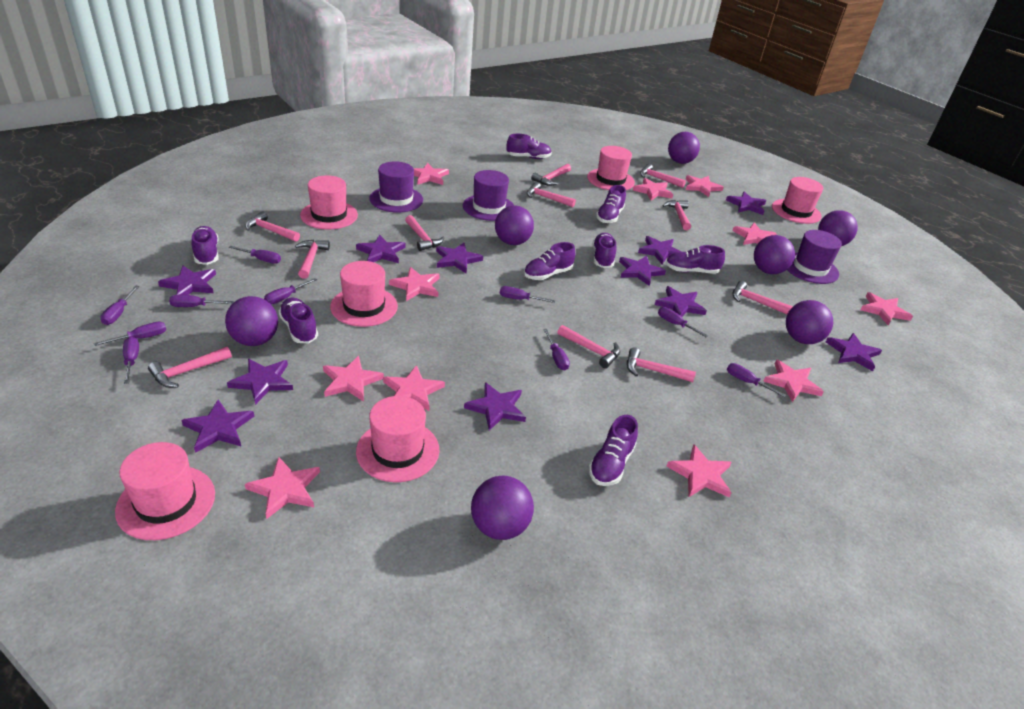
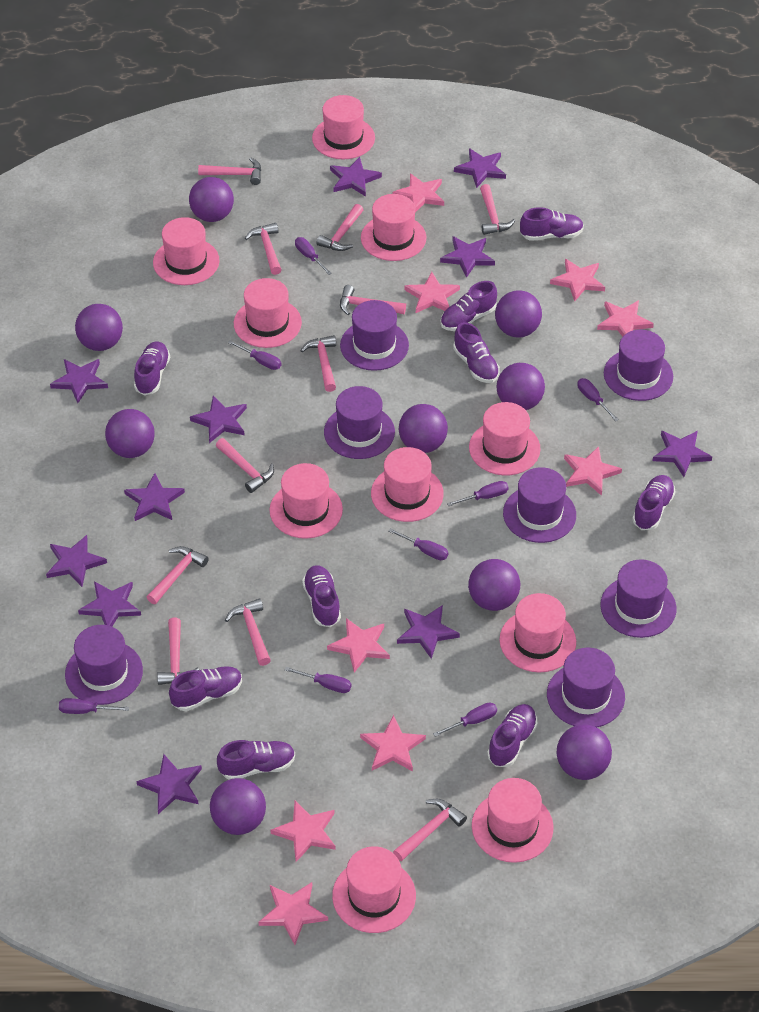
pink hat: [115,442,215,540] [300,176,358,229] [330,261,398,327] [356,396,439,482] [587,146,635,190] [772,177,823,224] = 6 -> [153,217,220,285] [234,278,302,348] [270,463,343,539] [312,95,375,159] [332,846,416,933] [361,194,426,261] [371,447,444,522] [469,402,541,475] [472,778,554,863] [499,593,576,673] = 10
pink star: [245,457,320,519] [323,356,384,402] [383,365,445,411] [389,267,440,301] [414,163,449,185] [633,178,673,200] [666,445,732,497] [685,175,724,197] [732,223,777,245] [763,359,824,402] [860,292,913,325] = 11 -> [258,882,328,945] [270,801,336,862] [327,618,390,673] [360,715,426,771] [392,173,444,212] [404,272,460,313] [550,259,605,301] [564,446,622,496] [597,300,654,337] = 9
purple ball: [225,296,278,346] [471,476,534,540] [495,206,534,245] [668,132,700,164] [754,235,795,274] [786,300,833,344] [818,210,858,246] = 7 -> [75,304,123,351] [105,409,155,458] [189,177,234,222] [210,778,266,835] [399,404,448,453] [468,559,520,611] [495,291,542,337] [497,363,545,410] [556,724,612,780] = 9
purple hat: [369,161,423,213] [463,170,514,221] [787,230,842,284] = 3 -> [65,625,143,705] [324,386,395,459] [340,300,409,371] [503,467,576,543] [547,648,625,727] [600,559,677,638] [604,330,673,401] = 7
purple screwdriver: [94,322,166,346] [100,286,139,325] [123,337,139,384] [169,295,235,307] [229,246,281,264] [264,278,317,305] [500,286,555,303] [543,329,570,370] [658,307,709,338] [727,363,787,398] = 10 -> [59,698,129,714] [228,340,281,370] [285,667,351,693] [295,237,332,275] [389,528,448,560] [433,702,497,737] [447,481,509,506] [578,378,619,421] = 8
purple shoe: [191,226,219,265] [278,297,318,343] [507,134,552,159] [524,242,575,280] [589,415,638,486] [592,233,616,268] [596,185,626,223] [665,245,725,274] = 8 -> [134,341,170,395] [169,666,242,711] [217,740,295,780] [302,565,341,627] [440,281,497,331] [453,322,500,383] [487,704,537,767] [520,207,584,241] [632,475,676,530] = 9

